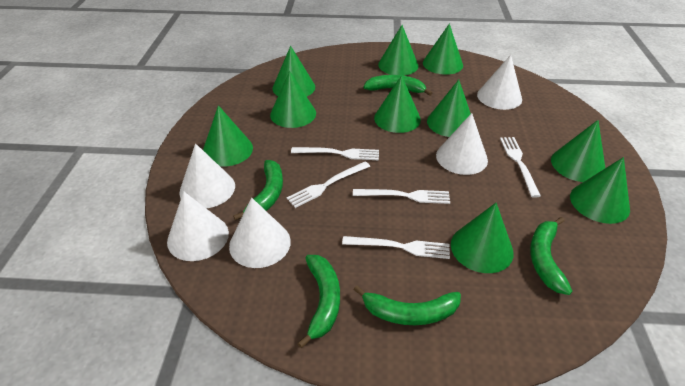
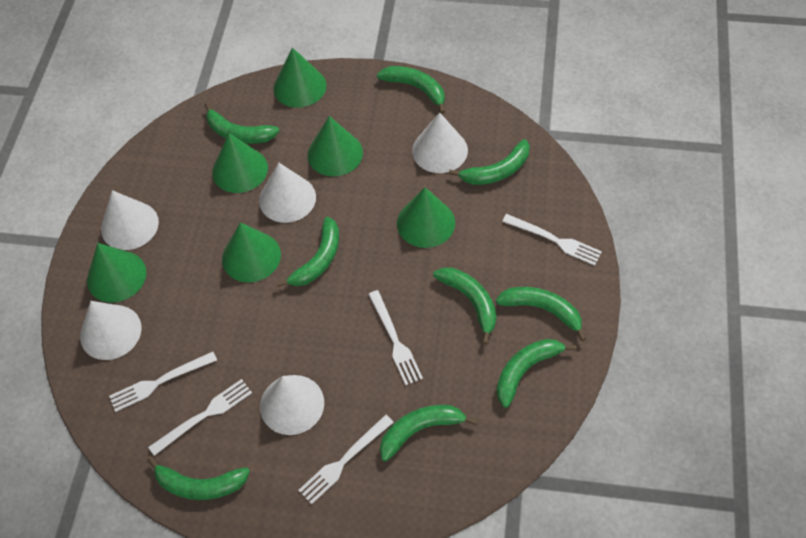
green banana: [233,160,283,221] [297,255,340,348] [353,285,461,325] [363,75,432,96] [530,217,572,295] = 5 -> [147,456,250,500] [205,102,279,144] [276,217,339,287] [377,66,445,114] [380,405,478,461] [433,267,496,345] [449,139,530,185] [496,287,587,341] [497,339,576,408] = 9
green cone: [203,105,253,166] [270,71,316,128] [273,46,315,96] [374,75,421,133] [378,25,419,76] [423,24,463,75] [427,80,471,137] [451,203,514,273] [551,120,605,182] [570,157,630,224] = 10 -> [87,243,146,303] [212,133,268,193] [222,222,281,282] [273,47,326,108] [307,116,363,176] [397,187,455,248] = 6

